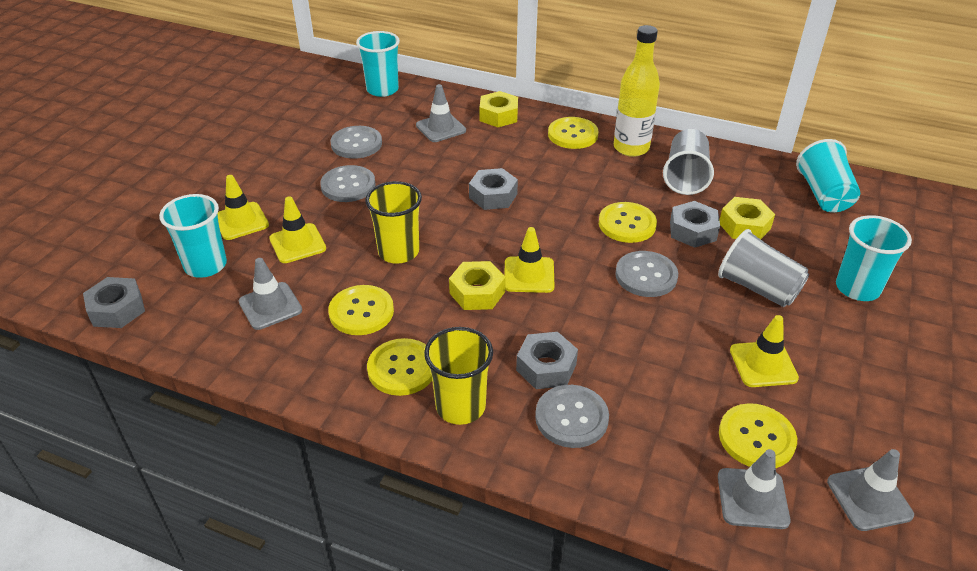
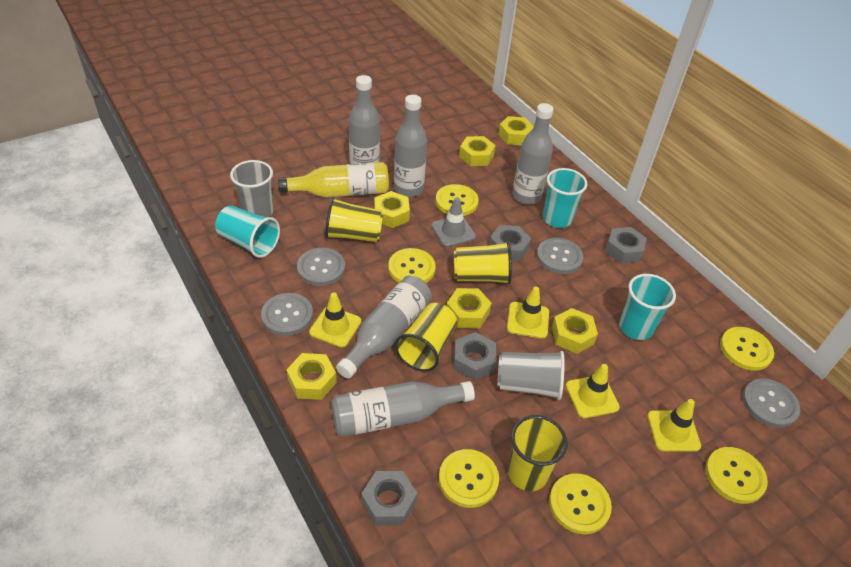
grey bottle: none = 0 -> [331,381,475,437] [336,276,432,379] [349,75,380,164] [394,95,427,197] [512,103,554,205] = 5
grey traffic cone: [239,258,302,330] [416,84,466,142] [718,449,791,529] [827,449,914,531] = 4 -> [431,197,476,247] = 1
turquoise cup: [159,194,227,278] [356,31,400,97] [796,139,860,212] [836,215,912,301] = 4 -> [215,205,280,258] [542,168,587,228] [619,274,676,340] = 3
yellow button: [328,285,394,335] [367,338,432,396] [548,117,599,149] [599,202,657,243] [719,403,797,468] = 5 -> [388,248,436,283] [436,184,479,216] [439,449,499,508] [549,473,612,534] [705,447,768,504] [720,327,774,371] = 6
yellow cup: [365,181,422,264] [424,327,493,425] = 2 -> [325,197,384,242] [395,303,457,372] [454,241,512,284] [508,415,568,491] = 4
yellow nut: [449,261,506,310] [480,91,518,127] [719,197,775,239] = 3 -> [286,353,337,400] [374,191,410,228] [447,288,491,328] [459,136,496,166] [498,116,534,145] [552,308,598,354] = 6

